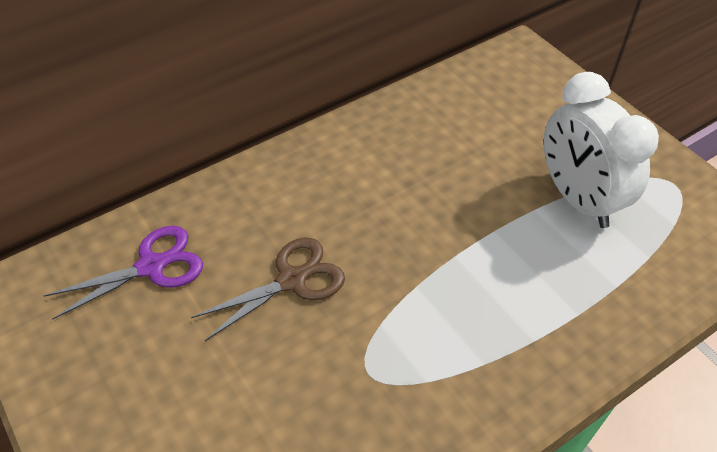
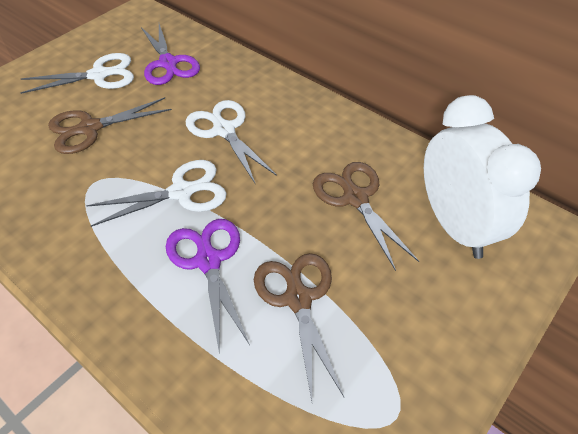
brown scissors: [191,237,345,341] = 1 -> [48,97,172,154] [254,253,345,401] [313,162,419,271] = 3
purple scissors: [44,226,203,320] = 1 -> [141,24,200,85] [165,219,250,350] = 2
white scissors: none = 0 -> [20,53,134,94] [86,160,227,227] [185,100,277,185] = 3

